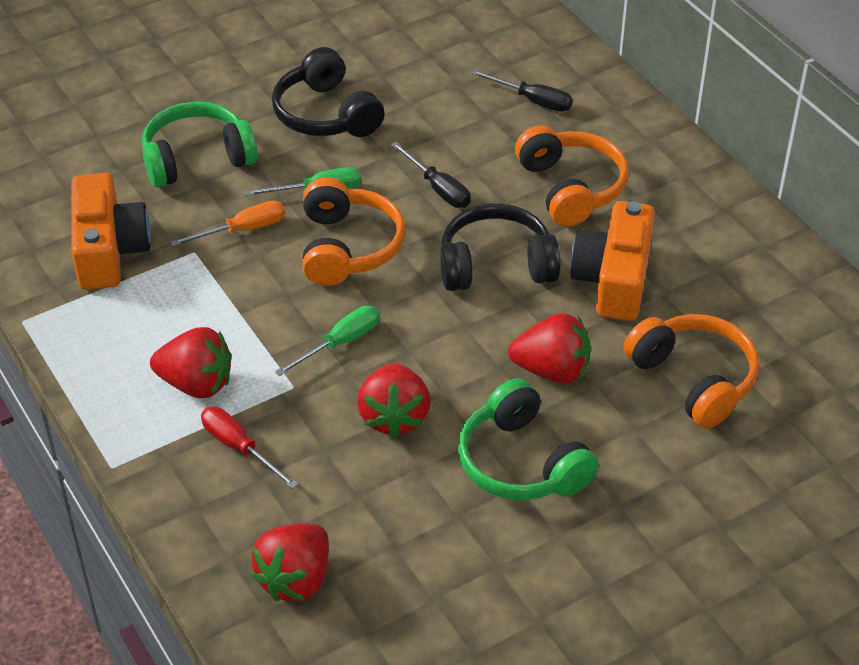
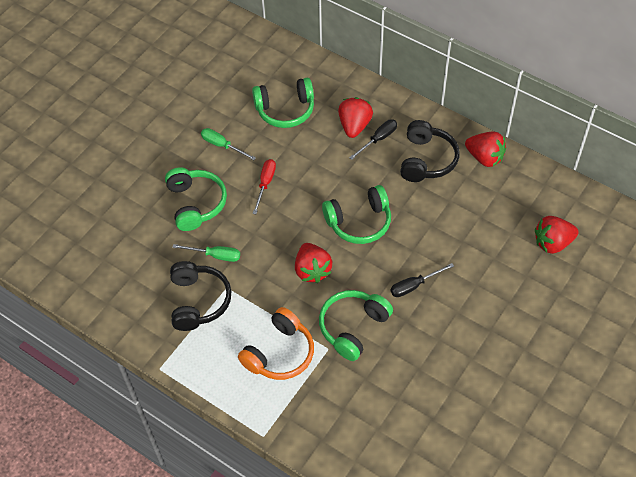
green headphones: [142,102,258,187] [458,378,599,501] = 2 -> [165,167,227,231] [252,78,314,128] [319,290,393,361] [322,185,391,244] = 4
orange camera: [71,173,151,290] [570,201,655,321] = 2 -> none = 0
orange headphones: [302,177,406,286] [515,125,628,227] [623,314,759,428] = 3 -> [238,307,314,380] = 1
orange screwdriver: [170,201,285,246] = 1 -> none = 0

